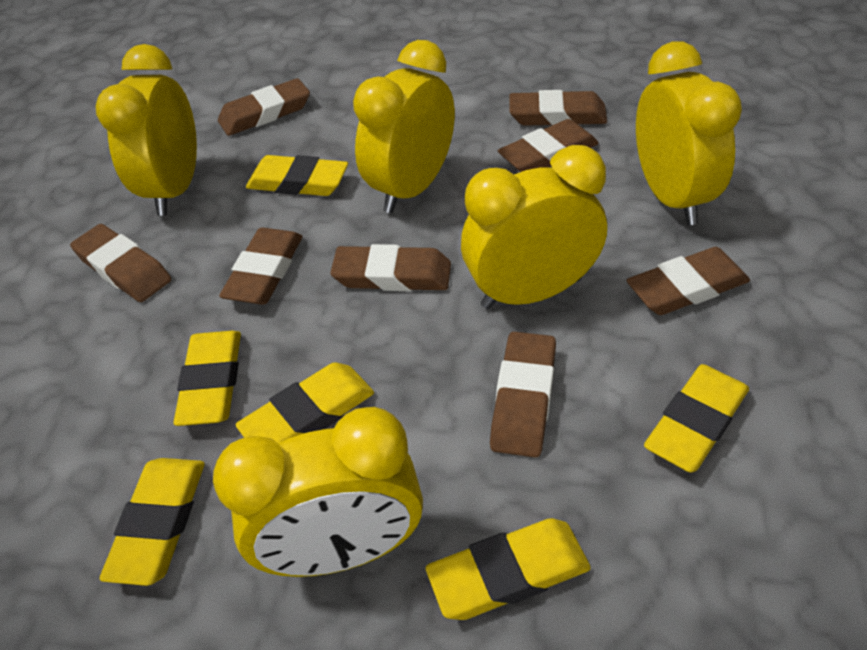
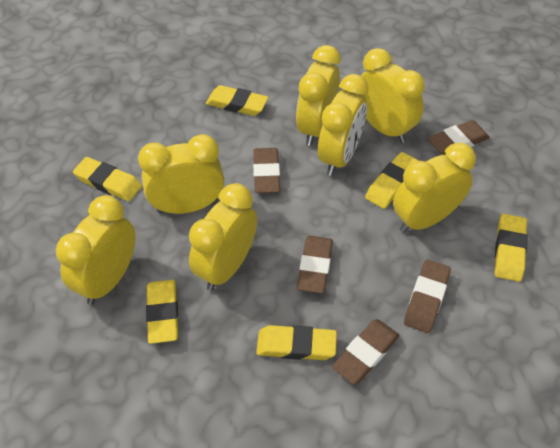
brown eraser: [70,224,171,302] [218,78,310,136] [219,228,303,305] [330,244,451,291] [490,332,556,458] [498,119,599,172] [509,90,607,126] [626,247,750,315] = 8 -> [253,148,280,193] [297,236,333,294] [332,319,400,385] [404,259,451,333] [428,120,490,155] = 5
yellow clock: [96,44,197,216] [213,407,423,577] [353,40,455,213] [461,145,607,309] [636,41,742,225] = 5 -> [56,195,135,305] [138,134,224,214] [189,183,257,291] [296,45,340,146] [318,74,368,176] [361,48,425,143] [393,143,476,233] = 7

